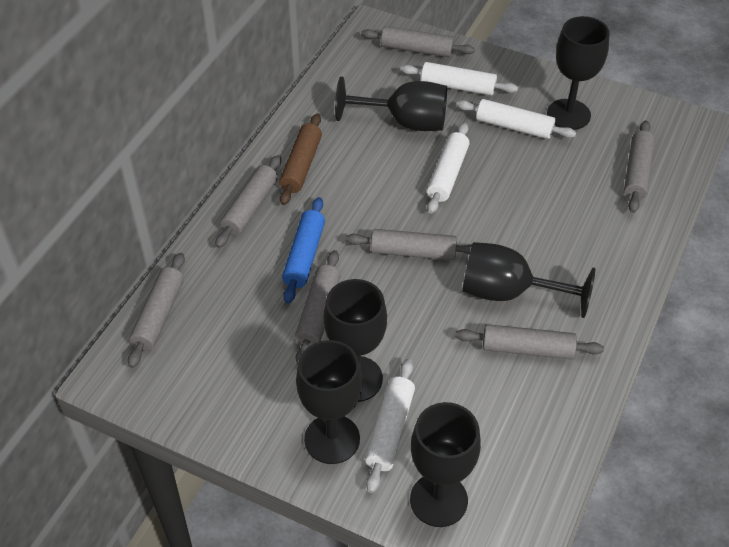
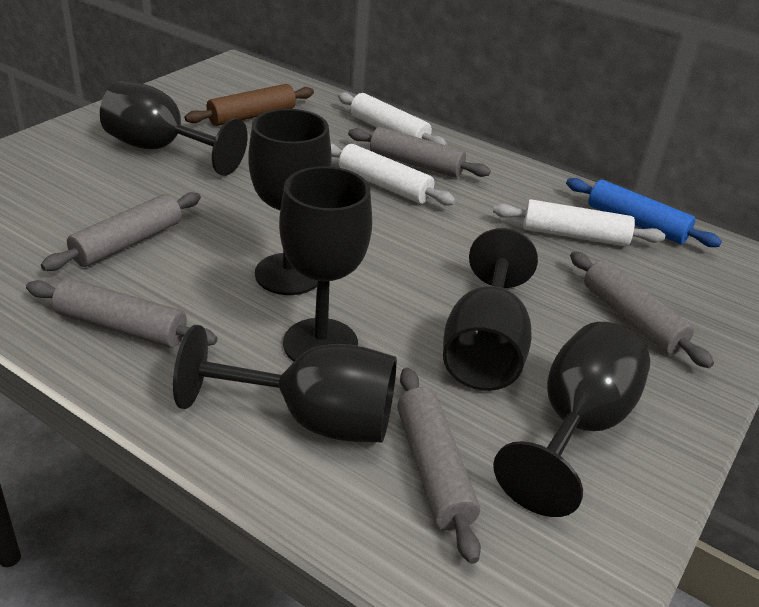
grey rolling pin: [128,253,185,368] [215,155,281,248] [295,250,341,364] [346,229,472,260] [361,26,475,57] [456,324,604,359] [624,121,655,213] = 7 -> [26,278,217,348] [41,192,201,271] [348,127,491,178] [397,368,481,564] [570,251,714,368] = 5
white rolling pin: [365,359,415,493] [401,62,518,96] [427,123,469,214] [456,99,576,139] = 4 -> [331,143,456,206] [338,92,447,145] [493,199,665,247] = 3

